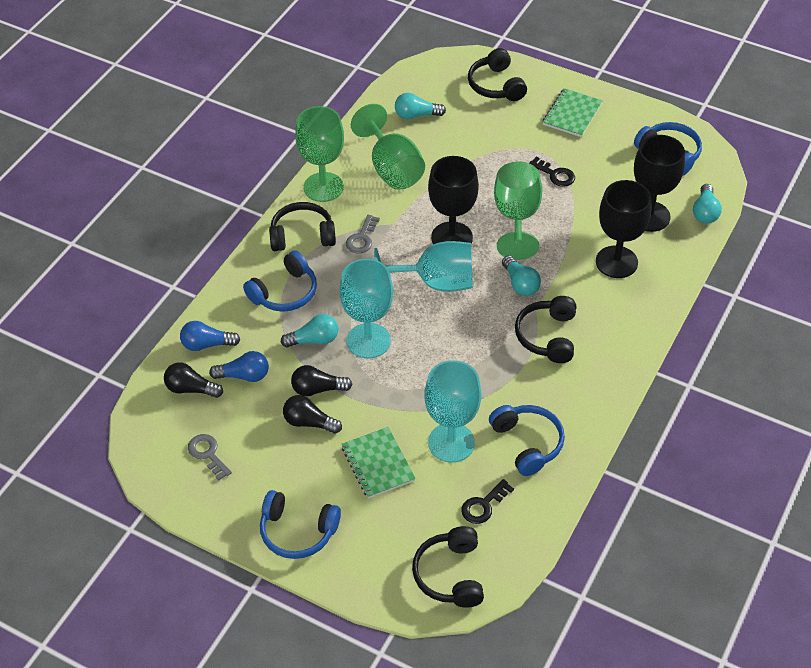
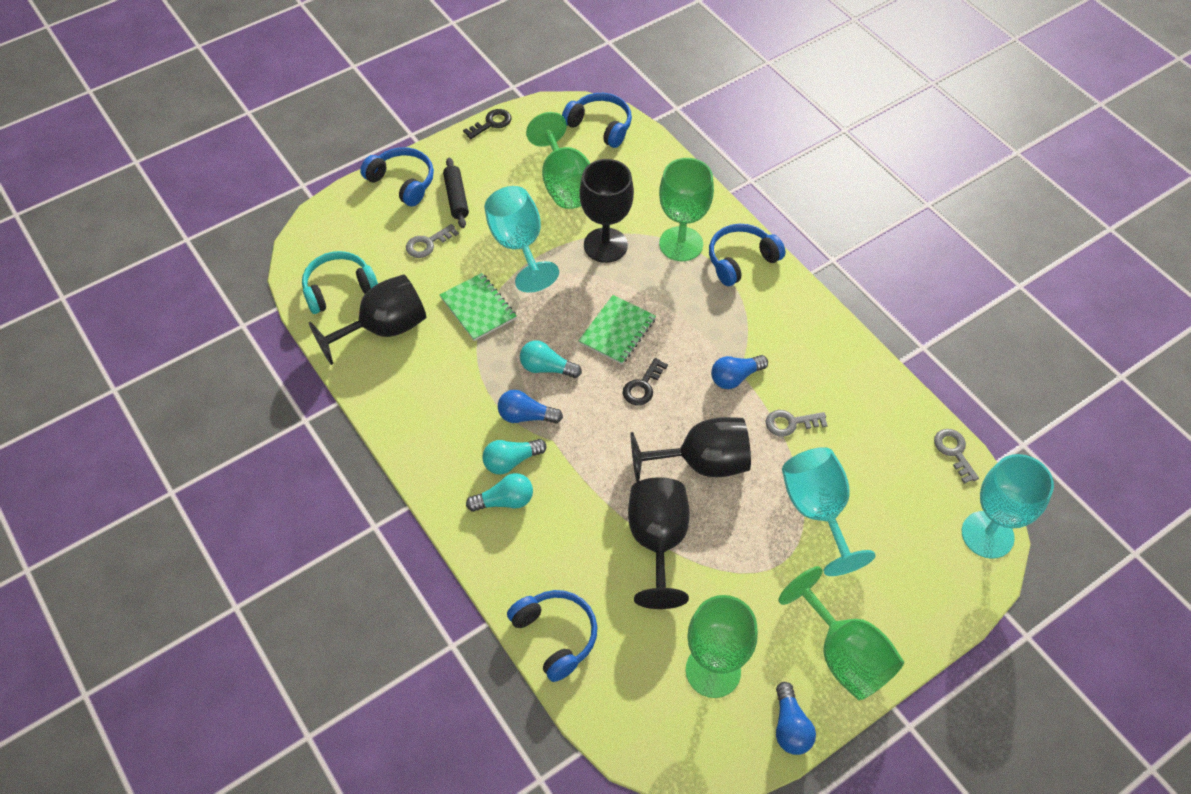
black goblet: [428,156,479,244] [596,180,652,278] [634,135,685,232] = 3 -> [308,274,426,365] [579,159,634,263] [628,477,690,609] [630,417,751,482] = 4
black headphones: [269,202,336,251] [412,526,484,608] [468,48,527,101] [515,296,576,363] = 4 -> none = 0
black light bulb: [164,362,223,398] [283,395,342,434] [291,365,353,396] = 3 -> none = 0
black rolling pin: none = 0 -> [443,157,469,228] = 1
blue light bulb: [180,321,240,351] [209,351,269,382] = 2 -> [498,390,563,423] [711,355,768,389] [776,682,816,755] = 3
green goblet: [295,106,344,202] [351,104,425,190] [494,161,542,260] = 3 -> [526,112,590,209] [659,158,714,261] [686,595,758,698] [778,566,904,700] = 4
grey key: [188,434,232,481] [346,215,380,254] = 2 -> [406,224,459,258] [766,410,828,437] [934,429,979,484] = 3
turquoise headphones: none = 0 -> [302,251,378,314] = 1
turquoise light bulb: [281,314,339,347] [395,93,446,119] [502,255,541,296] [693,184,722,223] = 4 -> [466,473,533,512] [483,439,546,475] [520,340,582,378] = 3

